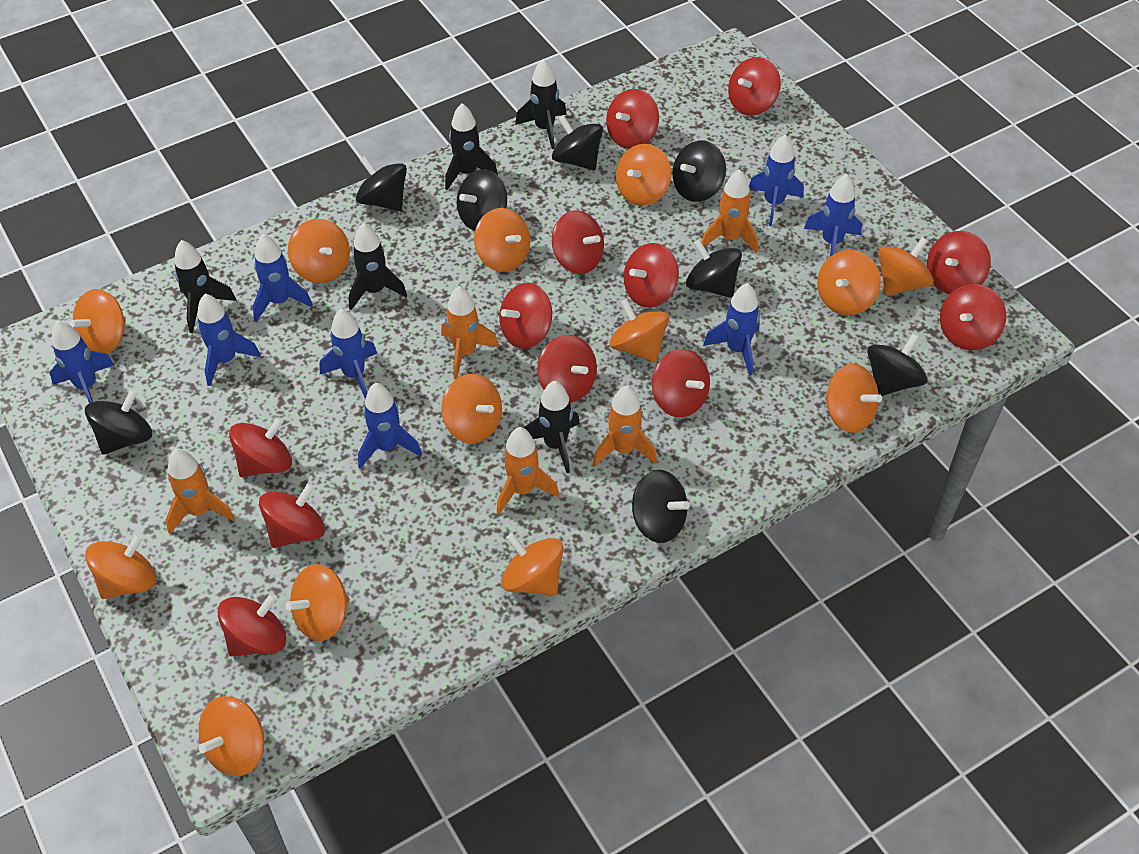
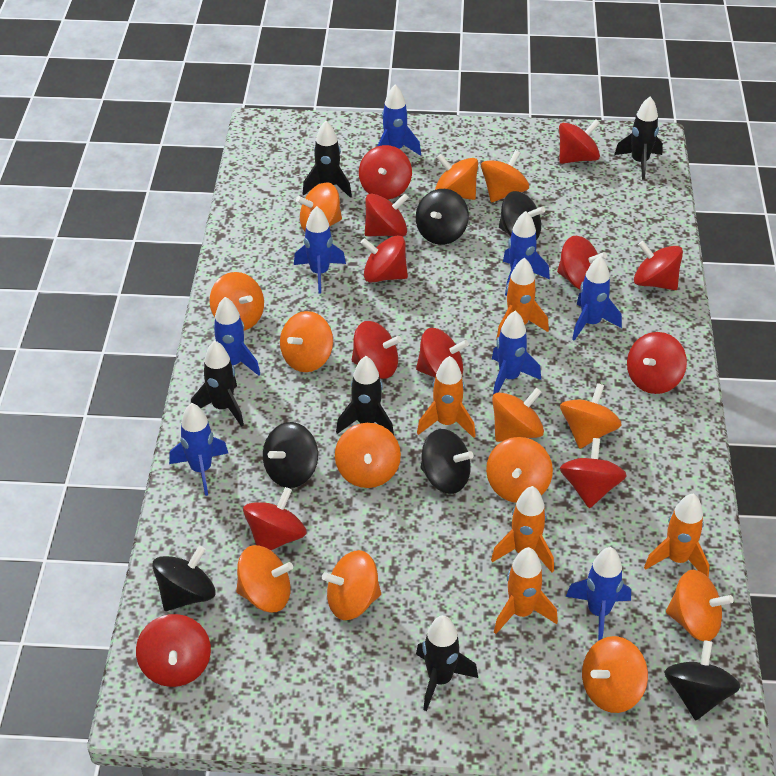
black spinning top: [85,389,152,455] [356,156,407,211] [457,169,507,231] [552,115,603,170] [632,470,690,543] [672,141,726,202] [686,239,742,298] [867,334,928,396] = 8 -> [152,546,216,611] [263,422,318,488] [416,189,469,245] [420,429,473,494] [499,191,545,240] [664,640,741,720] = 6

